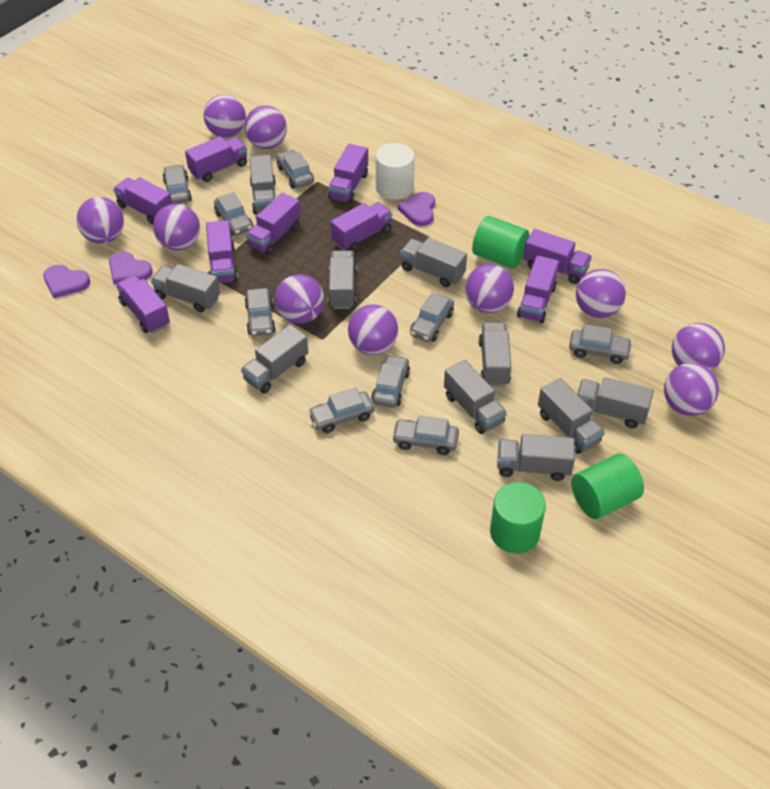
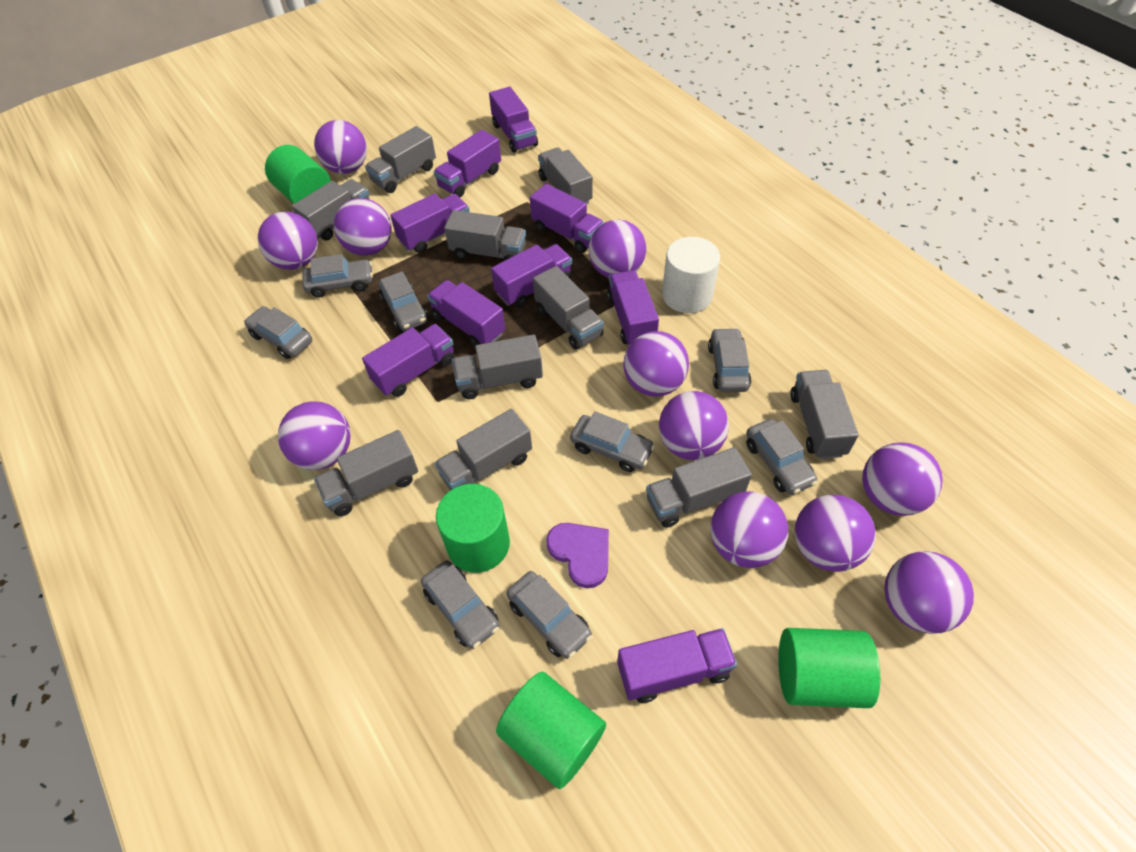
green cylinder: [472,216,529,269] [490,482,546,554] [571,454,644,519] = 3 -> [265,145,331,204] [436,484,510,573] [496,672,606,789] [778,628,880,708] = 4
grey car: [162,164,192,204] [214,192,253,236] [245,288,276,337] [277,149,314,189] [308,387,374,433] [371,354,410,408] [392,416,459,455] [410,293,454,342] [569,324,633,364] = 9 -> [244,306,312,359] [302,254,373,298] [379,271,428,331] [421,561,499,649] [507,571,592,659] [570,411,655,472] [708,328,751,392] [746,419,818,495] = 8
purple ball: [76,197,124,244] [153,204,200,251] [203,94,246,138] [244,105,287,149] [275,274,324,324] [348,305,398,355] [465,264,514,313] [576,269,626,318] [664,363,719,416] [672,323,725,371] = 10 -> [258,212,318,270] [278,401,351,470] [314,120,367,174] [334,198,392,256] [589,219,646,278] [623,331,689,397] [659,391,729,460] [710,491,788,568] [795,495,876,572] [862,442,943,516] [884,551,974,634] = 11
purple heart: [43,265,90,298] [109,252,153,284] [397,192,435,226] = 3 -> [546,523,609,588] = 1

